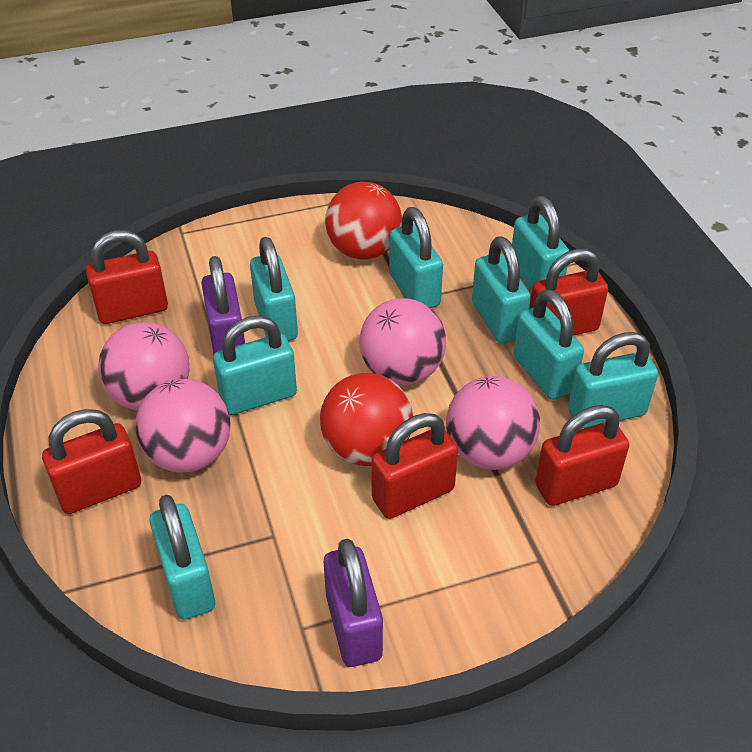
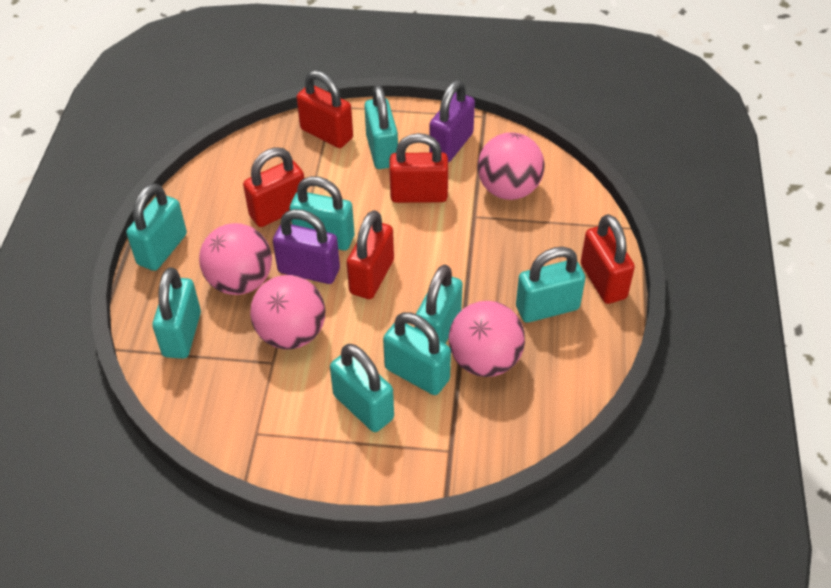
red ball: [320,373,413,466] [325,182,402,260] = 2 -> none = 0

